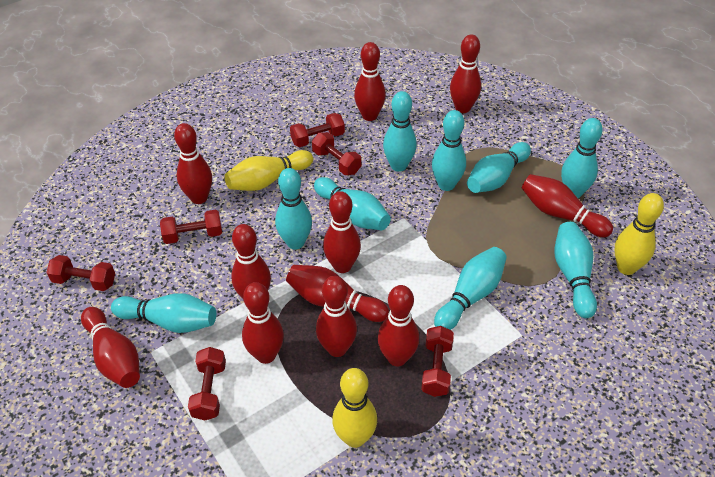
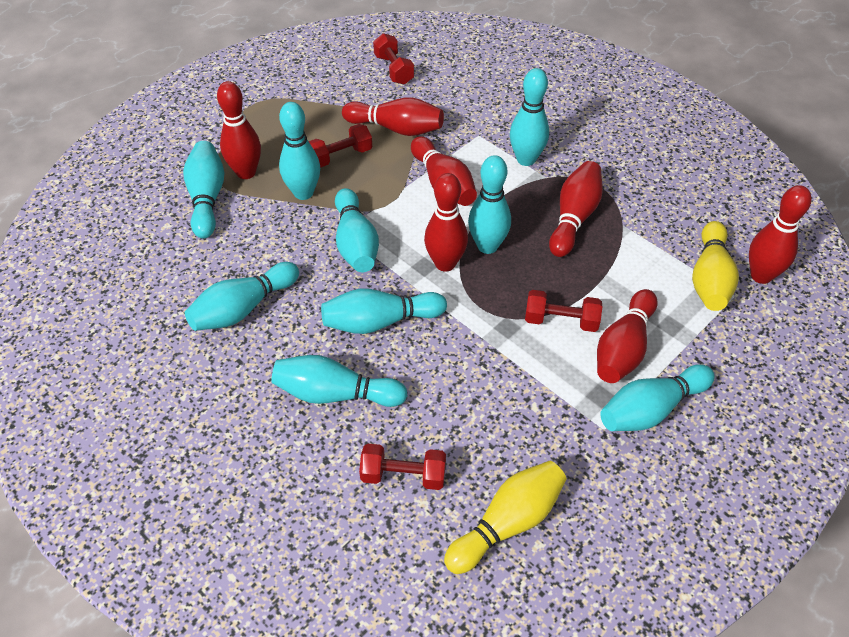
red bowling pin: [81,307,140,388] [174,123,212,204] [231,224,271,299] [242,282,284,364] [286,265,389,322] [316,276,357,357] [323,191,361,273] [354,42,386,121] [378,285,419,367] [450,34,481,113] [522,174,613,237] = 11 -> [217,81,261,179] [342,97,444,136] [411,136,477,206] [424,173,468,272] [549,161,603,257] [597,289,657,383] [749,185,811,284] = 7
red dumbbell: [46,255,115,291] [160,210,222,244] [188,347,226,420] [290,113,345,147] [312,132,361,175] [421,326,454,397] = 6 -> [309,124,372,168] [359,444,446,490] [373,33,414,85] [525,290,603,332] = 4
yellow bowling pin: [225,150,313,191] [332,368,377,448] [614,193,664,275] = 3 -> [444,461,567,574] [692,221,739,311] = 2

